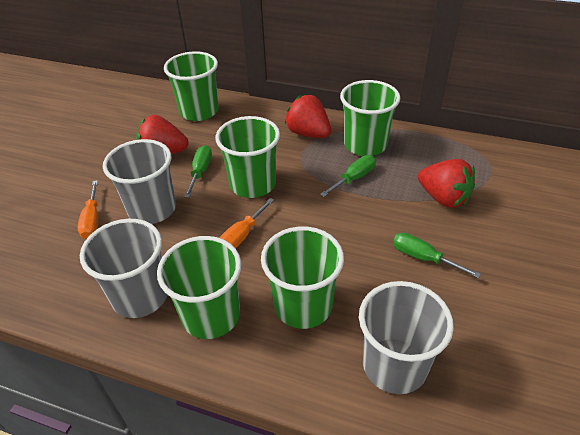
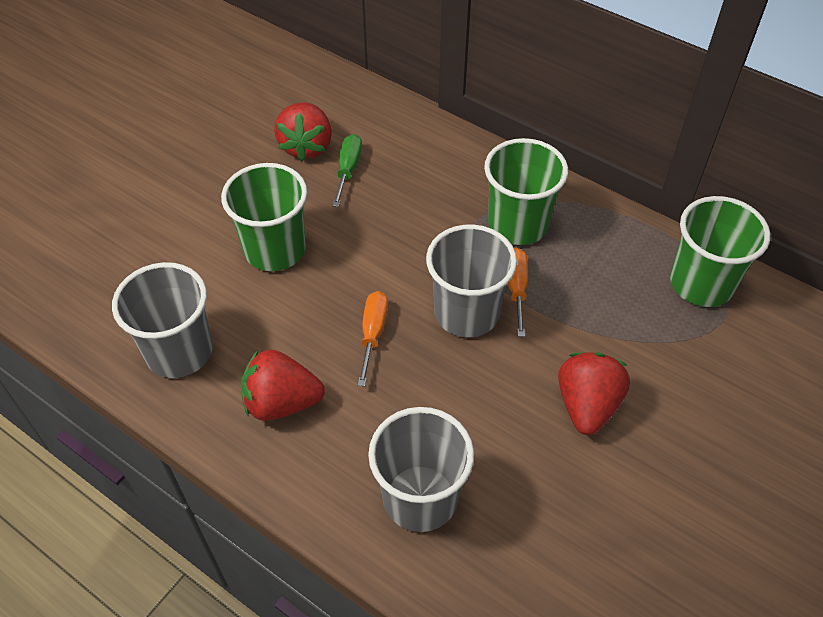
green cup: [157,236,241,339] [164,51,219,121] [215,116,280,198] [261,226,344,329] [340,80,400,156] = 5 -> [221,163,307,271] [484,138,568,245] [670,196,770,307] = 3
green screwdriver: [184,145,212,198] [320,155,376,197] [393,233,481,278] = 3 -> [332,134,362,207] = 1

